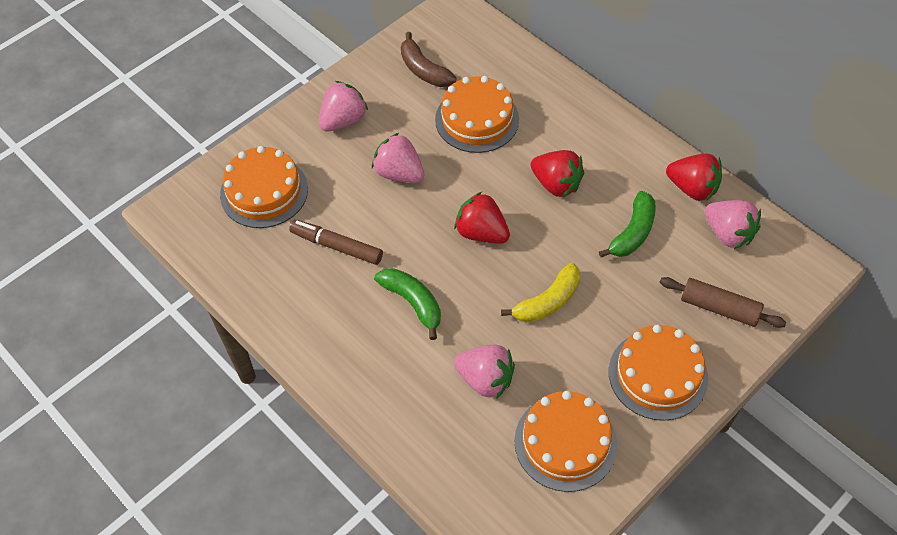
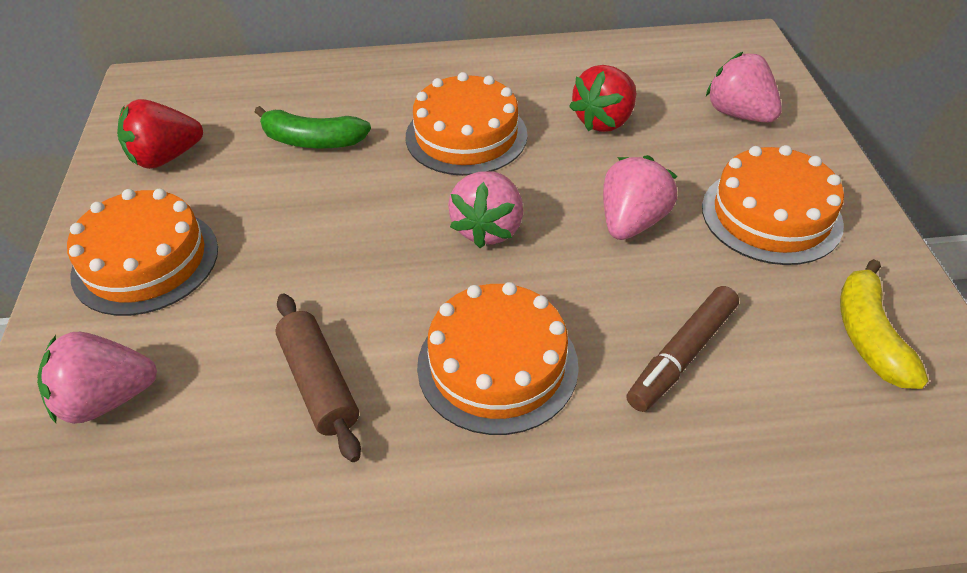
brown banana: [401,32,456,87] = 1 -> none = 0
green banana: [374,268,441,340] [599,191,656,258] = 2 -> [255,106,371,149] = 1
red strawberry: [454,192,510,244] [531,150,584,197] [666,154,722,201] = 3 -> [117,99,203,169] [569,65,636,132] = 2

